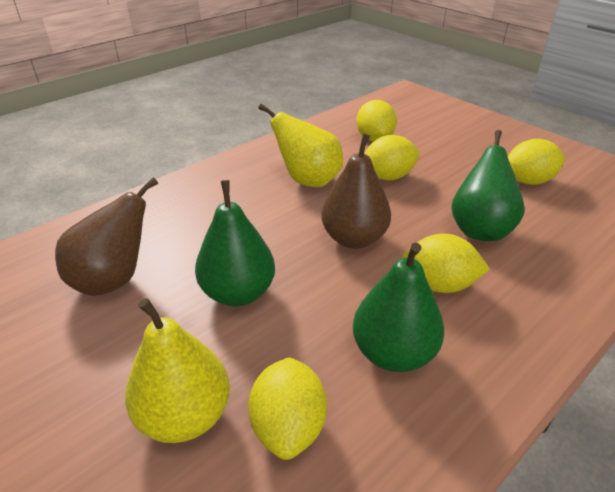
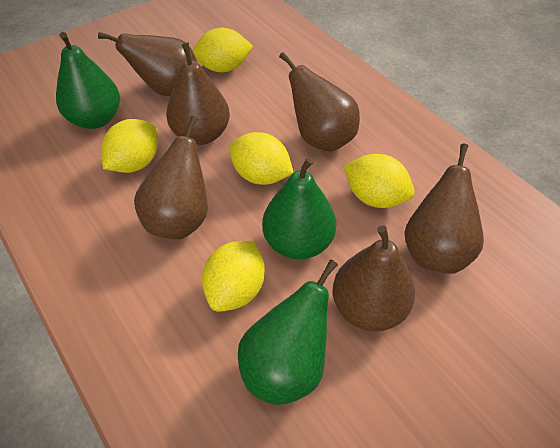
brown pear: [55,177,158,296] [321,133,391,249] = 2 -> [98,32,197,96] [134,116,208,239] [166,43,230,145] [279,52,360,151] [333,225,415,331] [404,144,484,274] = 6
yellow pear: [125,298,230,443] [258,104,343,187] = 2 -> none = 0

